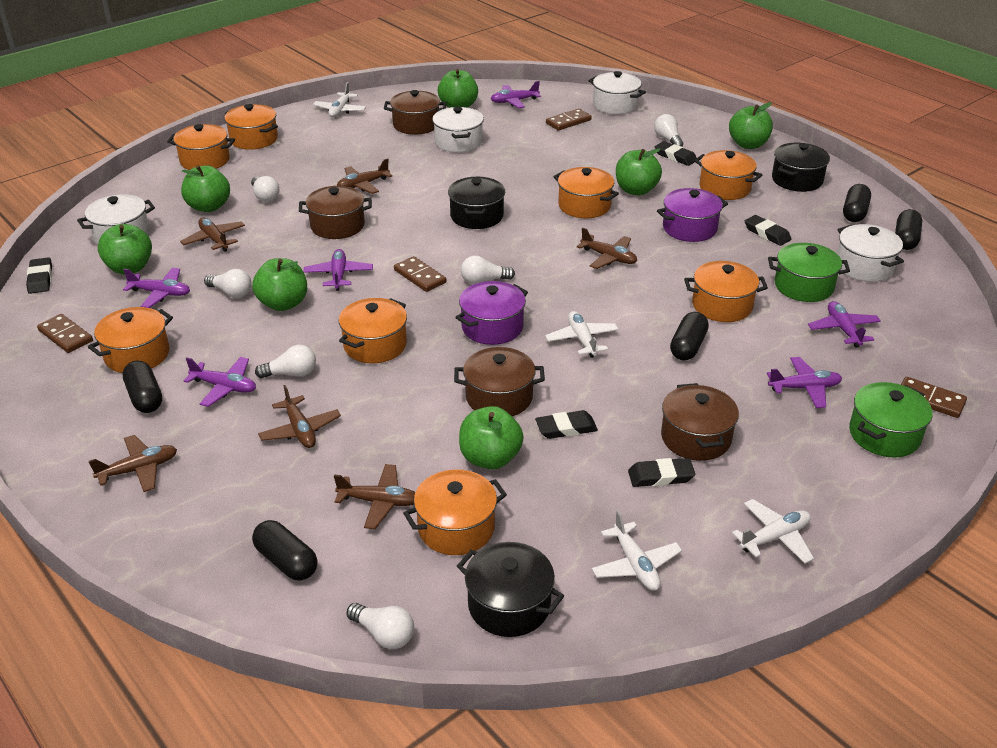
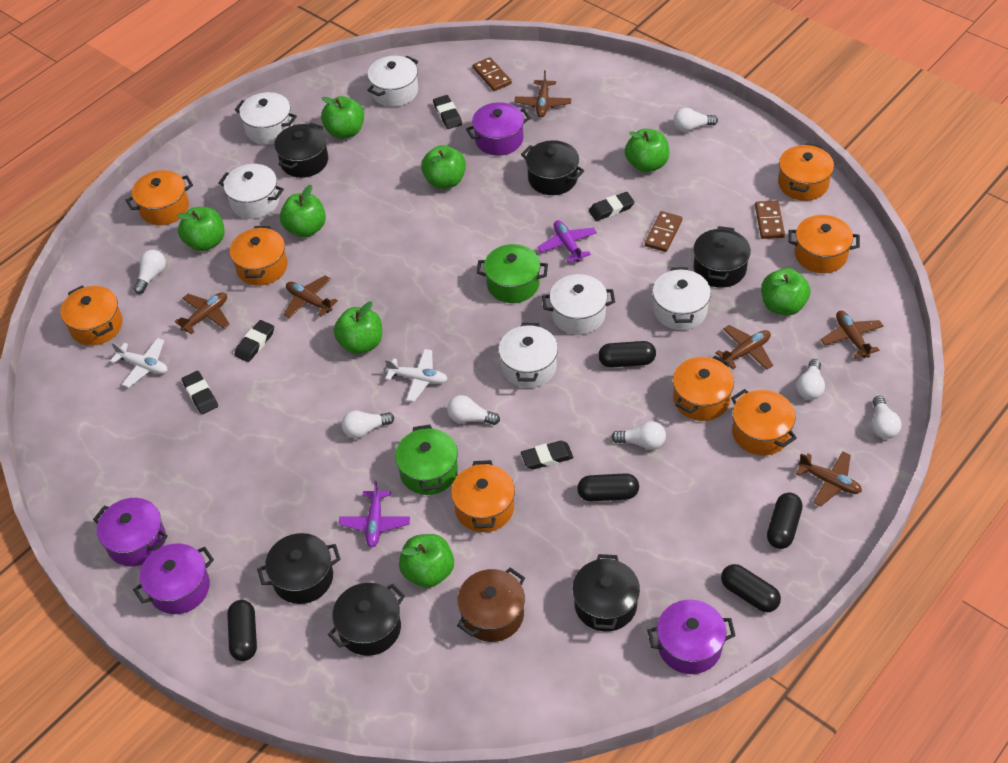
black pot: [448,177,505,229] [457,542,564,637] [772,143,830,192] = 3 -> [257,533,341,604] [274,123,328,178] [328,583,405,656] [521,140,584,195] [572,554,640,632] [693,226,751,288] = 6
brown domino: [37,314,93,353] [394,256,447,292] [546,108,592,131] [901,377,967,418] = 4 -> [473,57,512,91] [645,211,682,252] [755,201,785,239] = 3
brown pot: [299,186,372,239] [384,90,447,135] [454,347,545,416] [661,383,739,461] = 4 -> [457,567,525,642] = 1
green apple: [98,224,152,274] [181,165,230,212] [252,258,307,311] [438,69,478,108] [459,406,524,469] [616,148,662,195] [729,102,773,149] = 7 -> [177,207,225,251] [280,185,326,237] [321,96,364,139] [334,301,382,354] [399,534,454,588] [421,145,466,189] [625,129,669,172] [761,268,811,315] = 8
purple plane: [123,268,190,308] [184,357,256,407] [303,249,373,291] [491,81,541,108] [767,357,842,408] [808,301,881,348] = 6 -> [339,481,410,547] [538,220,597,263] = 2
purple pot: [455,281,528,345] [657,188,728,242] = 2 -> [93,498,168,566] [133,543,214,614] [466,102,531,156] [647,600,736,674] = 4
white light bulb: [204,269,252,298] [251,176,279,202] [255,345,316,378] [346,603,414,649] [461,255,515,284] [654,114,683,147] = 6 -> [134,250,166,294] [342,410,394,439] [447,395,500,425] [611,421,666,450] [673,108,718,132] [796,359,825,400] [872,396,901,439] = 7
white plane: [313,82,366,117] [545,311,619,358] [592,510,682,591] [732,499,814,564] = 4 -> [110,338,167,388] [385,349,447,402] = 2
white pot: [77,194,155,244] [432,107,484,152] [589,71,646,114] [837,224,904,282] = 4 -> [219,164,284,219] [235,92,297,145] [367,56,418,107] [499,323,558,388] [542,274,615,335] [653,267,711,330] = 6

